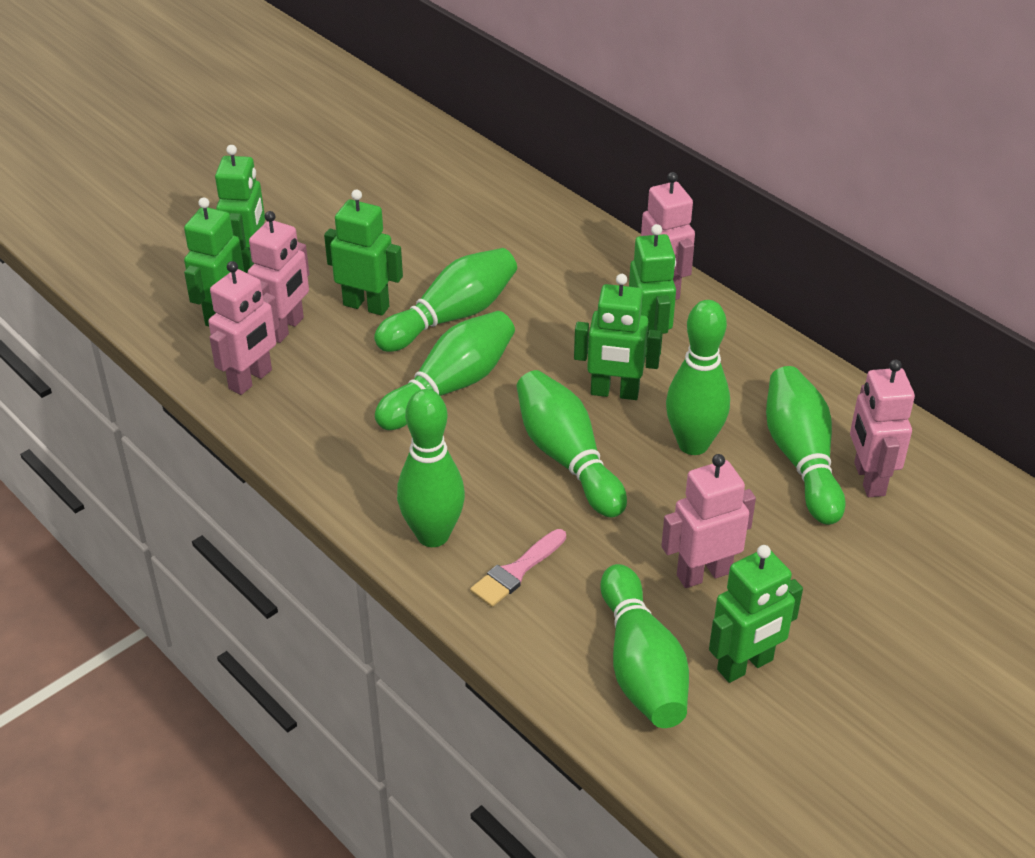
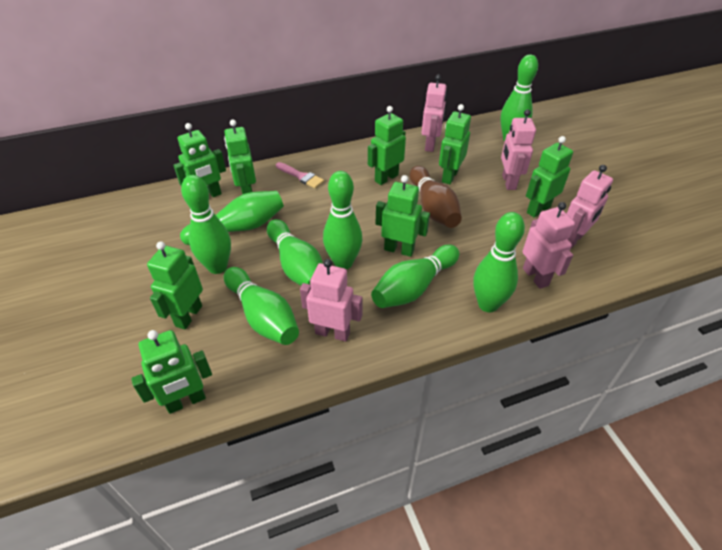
brown bowling pin: none = 0 -> [409,166,462,228] = 1
green bowling pin: [374,248,517,352] [375,311,515,430] [397,389,465,547] [517,370,627,517] [600,564,689,728] [666,300,730,455] [766,366,845,525] = 7 -> [180,191,284,245] [181,175,231,274] [224,267,299,345] [267,219,323,286] [323,171,362,269] [371,245,459,308] [473,212,525,312] [500,55,538,141] = 8
green robot: [184,197,244,326] [215,145,265,273] [324,189,403,316] [574,274,662,400] [629,224,676,355] [709,545,803,683] = 6 -> [131,330,212,414] [147,241,203,329] [173,123,226,197] [224,120,256,195] [368,106,406,185] [376,175,430,257] [439,104,471,184] [526,136,573,218] = 8

